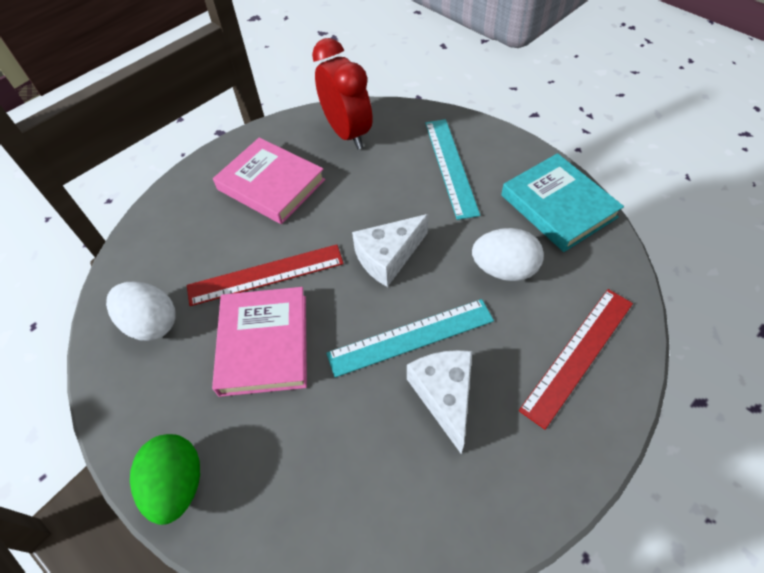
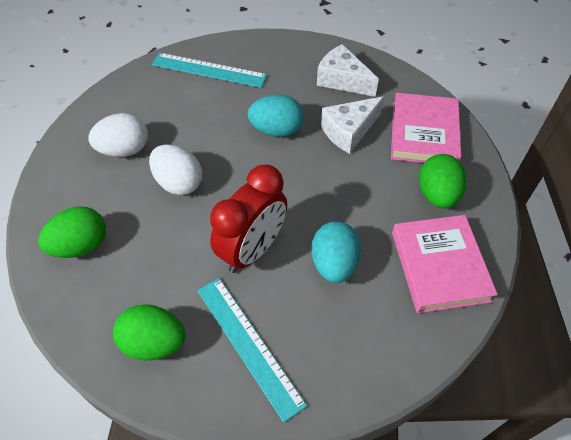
green egg: [130,434,200,525] = 1 -> [38,206,106,258] [113,304,186,361] [419,154,466,209] = 3
red ruler: [187,244,344,306] [519,289,633,430] = 2 -> none = 0
turquoise book: [501,153,624,252] = 1 -> none = 0
turquoise egg: none = 0 -> [247,94,304,137] [311,221,361,283] = 2

